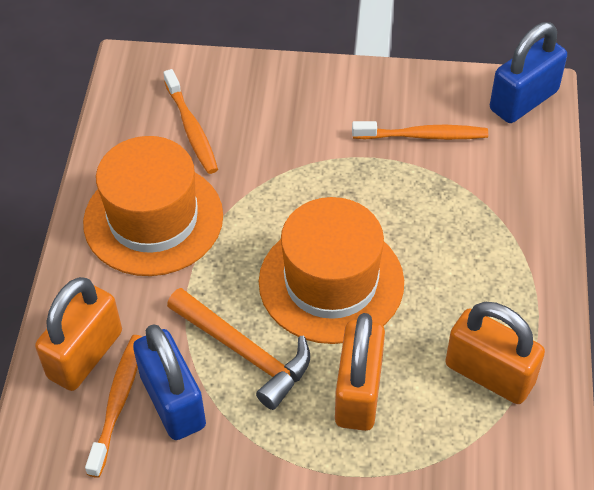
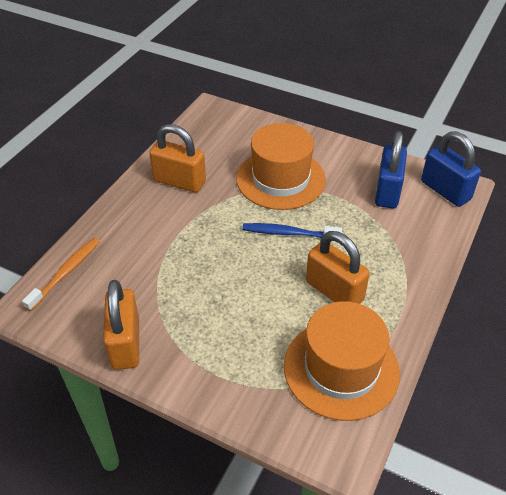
blue toothbrush: none = 0 -> [242,223,342,238] = 1
orange hammer: [167,288,310,410] = 1 -> none = 0
orange toothbrush: [85,335,143,478] [163,69,218,174] [352,121,488,140] = 3 -> [22,238,100,311] = 1

